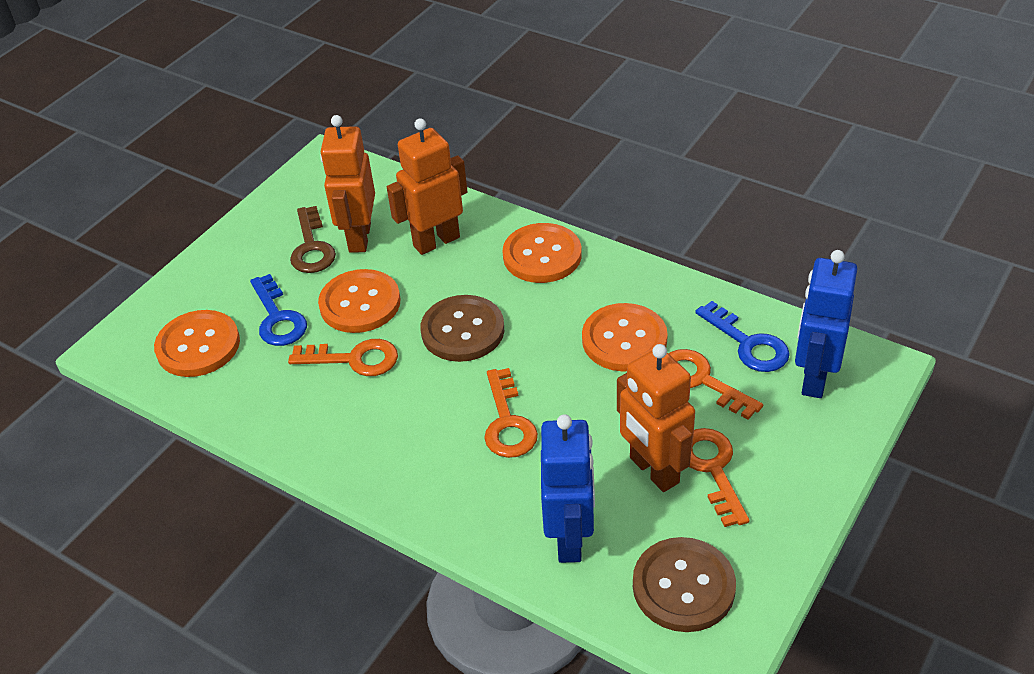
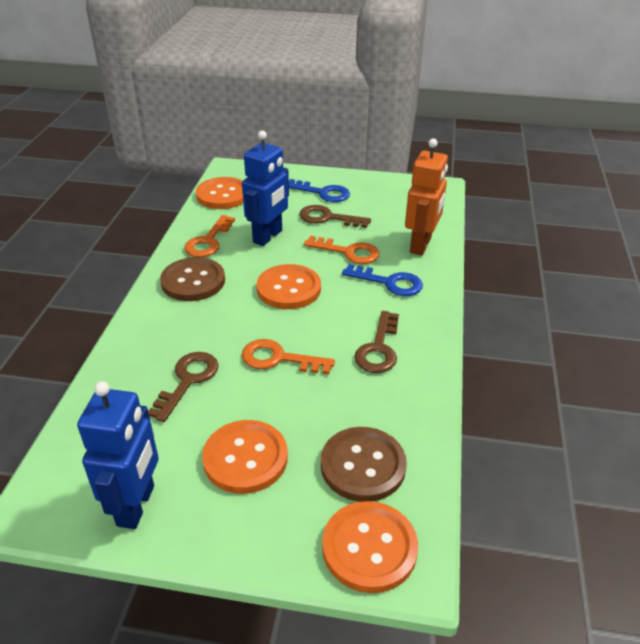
brown key: [290,206,336,273] = 1 -> [148,352,219,422] [300,205,371,228] [354,311,399,373] = 3
orange key: [288,339,398,376] [484,368,538,458] [668,349,763,420] [689,428,750,527] = 4 -> [184,215,235,257] [242,339,335,374] [304,236,380,264] = 3
orange robot: [320,115,375,253] [387,118,468,255] [617,344,695,492] = 3 -> [405,138,448,255] = 1

